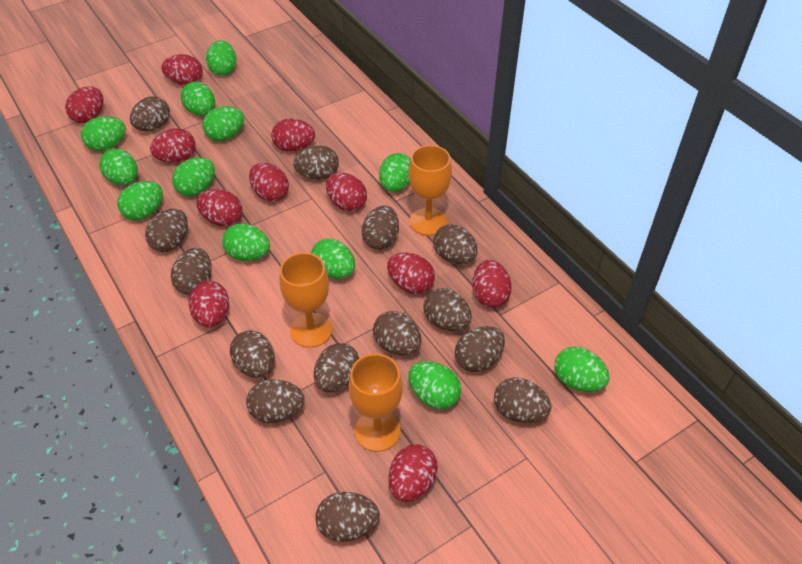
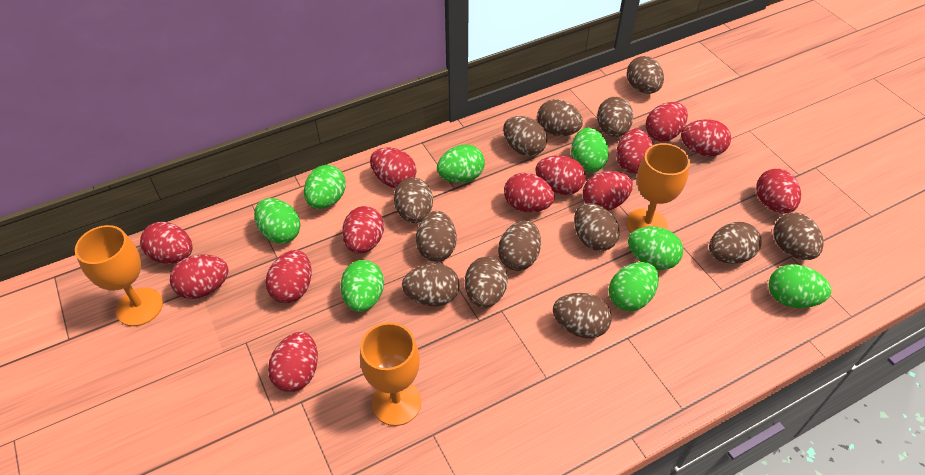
brown egg: [130,97,170,131] [145,209,188,252] [171,248,212,295] [230,330,275,378] [246,379,305,423] [293,146,339,180] [314,343,359,392] [316,492,380,542] [362,205,399,250] [373,311,421,355] [423,288,472,331] [433,224,478,264] [455,326,505,372] [494,378,551,423] = 14 -> [394,178,433,223] [402,263,459,306] [416,211,456,262] [465,257,508,308] [498,220,541,271] [503,116,547,156] [537,99,583,136] [553,293,612,338] [574,203,620,251] [597,97,634,137] [627,56,664,94] [709,222,761,264] [773,213,824,260] = 13
green egg: [81,116,126,151] [99,148,138,185] [117,181,163,220] [172,157,215,196] [181,82,215,116] [202,106,244,141] [206,40,236,76] [222,224,270,261] [311,238,355,279] [379,153,410,192] [408,361,461,409] [555,346,610,392] = 12 -> [254,198,300,244] [304,165,346,209] [341,260,384,312] [437,145,485,183] [571,128,609,173] [609,262,659,311] [628,226,683,270] [769,264,831,308] = 8
red egg: [65,86,104,123] [150,128,195,163] [161,54,203,86] [189,281,229,328] [196,189,242,227] [249,163,289,202] [271,119,315,152] [326,172,367,212] [387,253,435,294] [388,444,438,502] [472,260,512,308] = 11 -> [140,222,192,264] [170,255,229,299] [266,250,311,303] [268,332,318,392] [342,206,384,254] [370,148,417,188] [504,173,555,212] [535,155,586,195] [583,171,633,211] [616,129,653,174] [645,102,688,142] [681,119,731,157] [756,169,801,213] = 13

